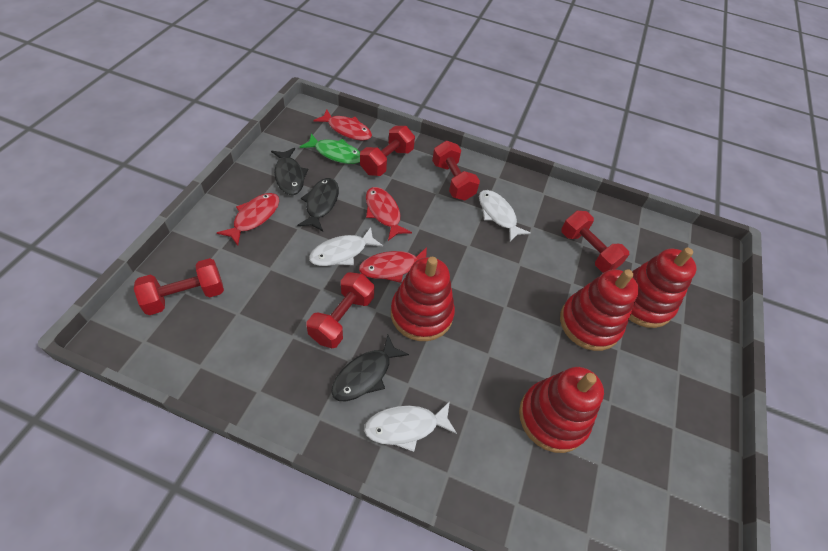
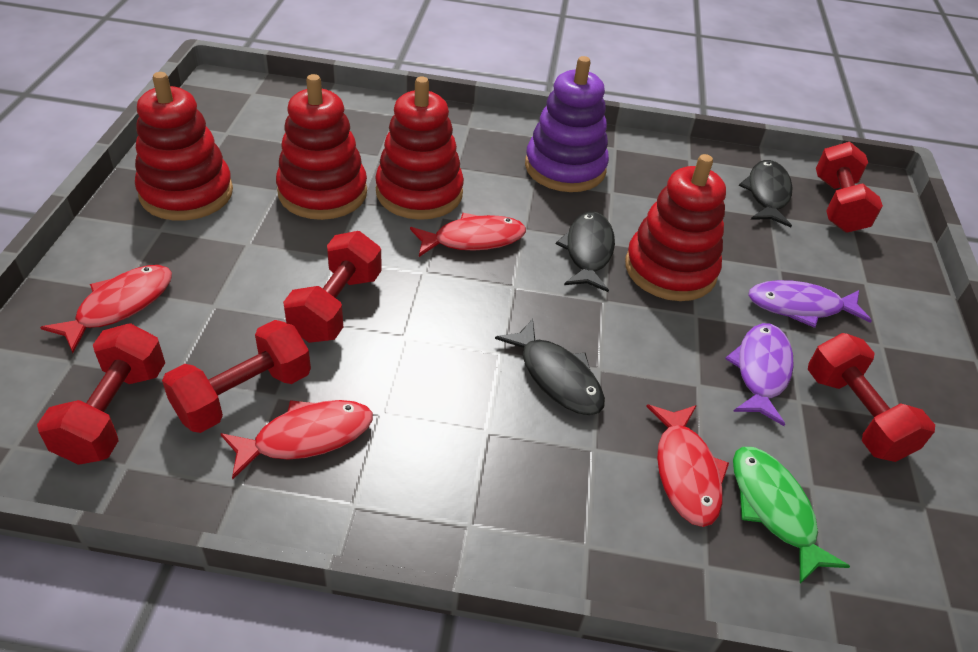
purple fish: none = 0 -> [725,323,794,426] [748,280,872,328] = 2
purple stacking toy: none = 0 -> [525,56,609,192] = 1
white fish: [309,227,383,266] [364,401,457,452] [479,190,531,242] = 3 -> none = 0

